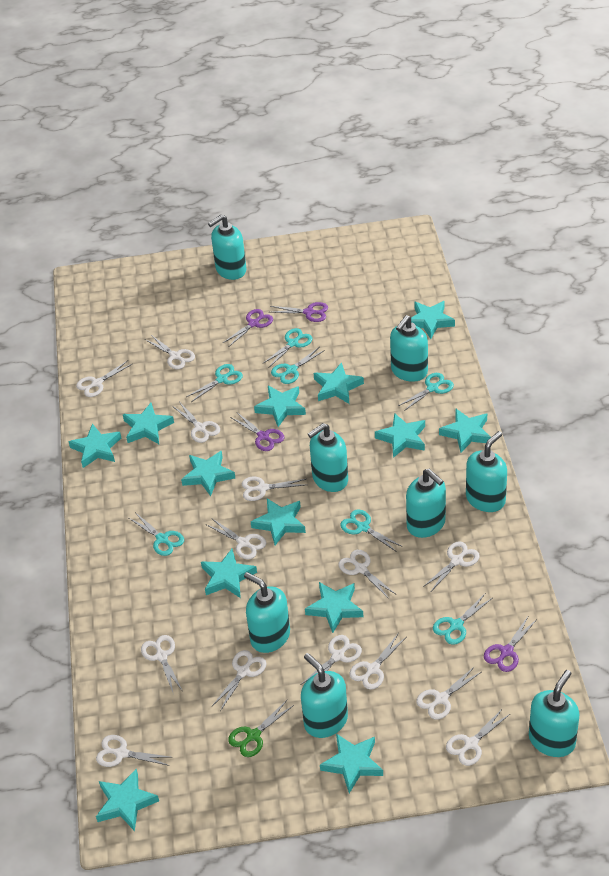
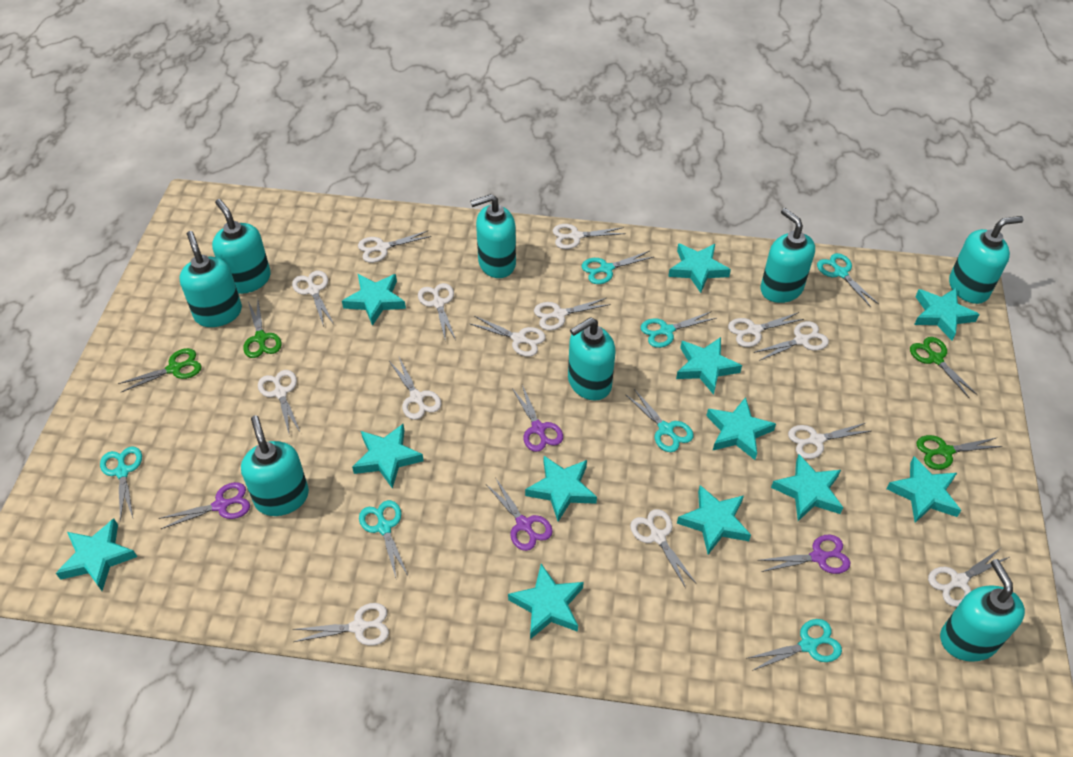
green scissors: [228,700,294,757] = 1 -> [118,348,201,392] [243,301,282,358] [910,337,978,398] [917,435,1003,470] = 4
turquoise star: [69,424,121,468] [96,769,159,831] [123,403,174,444] [181,450,235,496] [201,549,257,598] [251,498,306,545] [254,386,306,427] [305,582,363,633] [314,362,364,404] [320,734,383,793] [375,413,425,458] [411,301,455,339] [439,409,491,453] = 13 -> [56,519,137,591] [342,274,406,326] [352,424,424,489] [508,564,584,639] [525,456,597,522] [668,243,731,293] [676,337,742,395] [677,485,751,554] [706,397,776,460] [771,455,843,521] [886,456,961,523] [914,288,980,340] = 12

